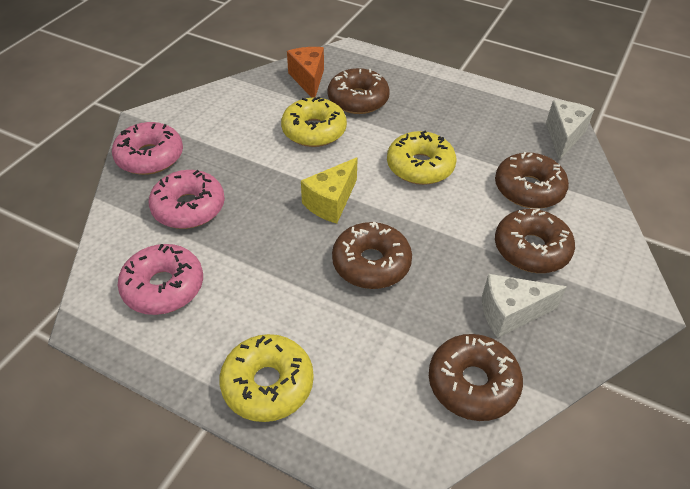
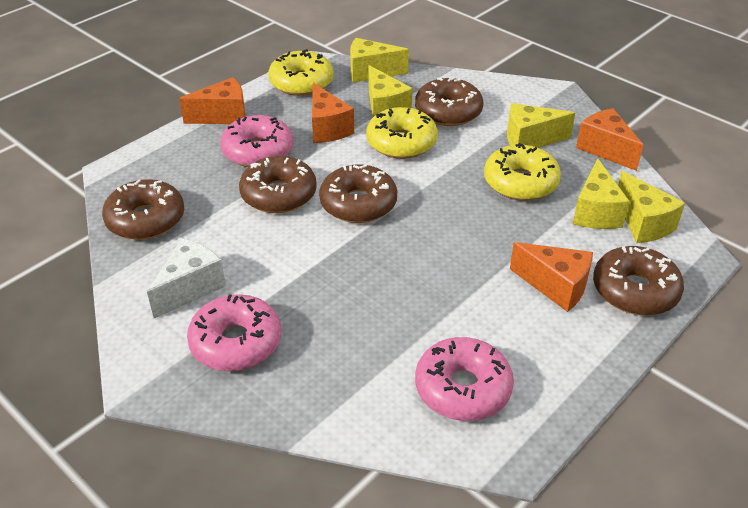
orange cheese: [287,47,324,98] = 1 -> [179,77,246,124] [312,83,354,143] [510,242,593,312] [576,108,643,171] = 4
white cheese: [482,274,567,338] [546,100,594,160] = 2 -> [147,239,226,318] = 1
yellow cheese: [301,157,358,223] = 1 -> [350,38,409,83] [369,65,412,117] [507,103,575,148] [573,159,630,229] [618,171,685,243] = 5

